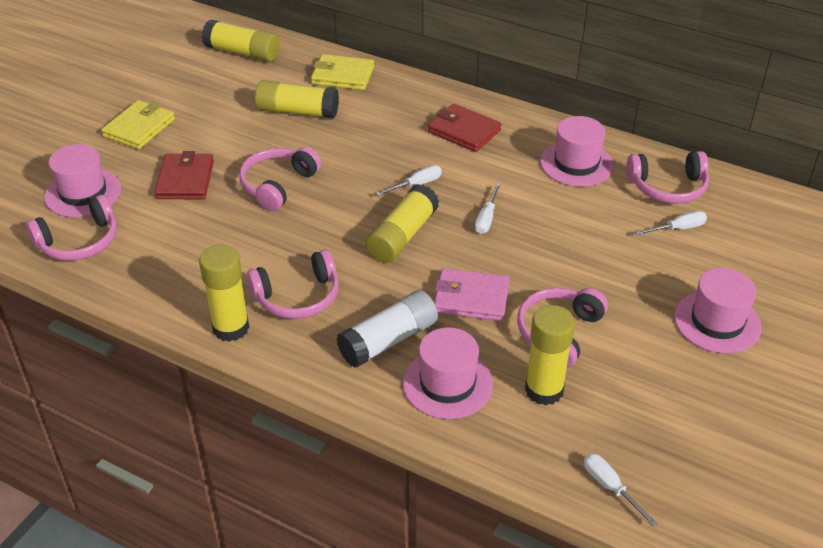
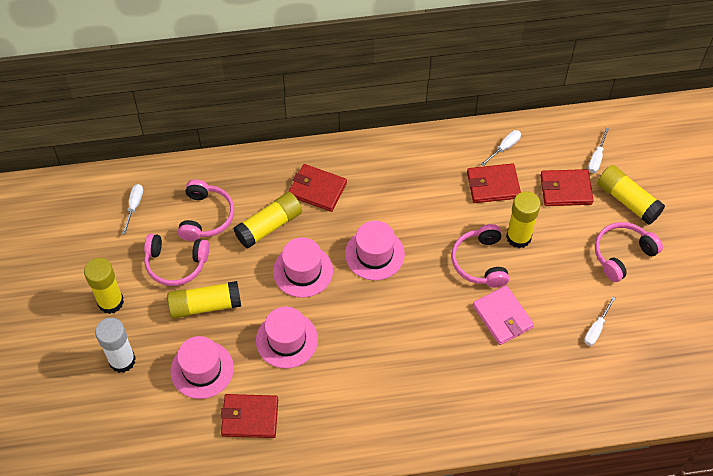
pink headphones: [26,195,117,261] [239,147,321,211] [247,249,339,319] [517,288,608,368] [626,151,709,204] = 5 -> [144,234,209,286] [178,180,234,241] [452,224,509,287] [595,222,663,282] = 4
red wallet: [155,151,214,199] [428,104,501,152] = 2 -> [221,394,278,438] [289,164,347,212] [467,163,521,203] [540,169,594,206] = 4
yellow wallet: [101,100,175,149] [311,54,374,90] = 2 -> none = 0

